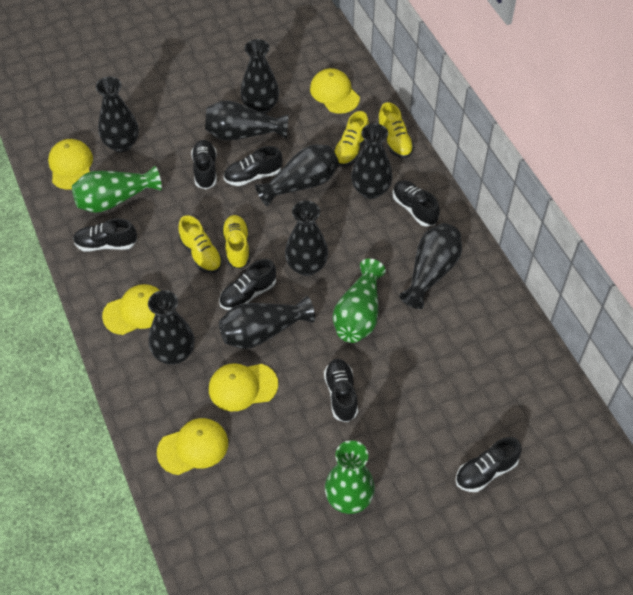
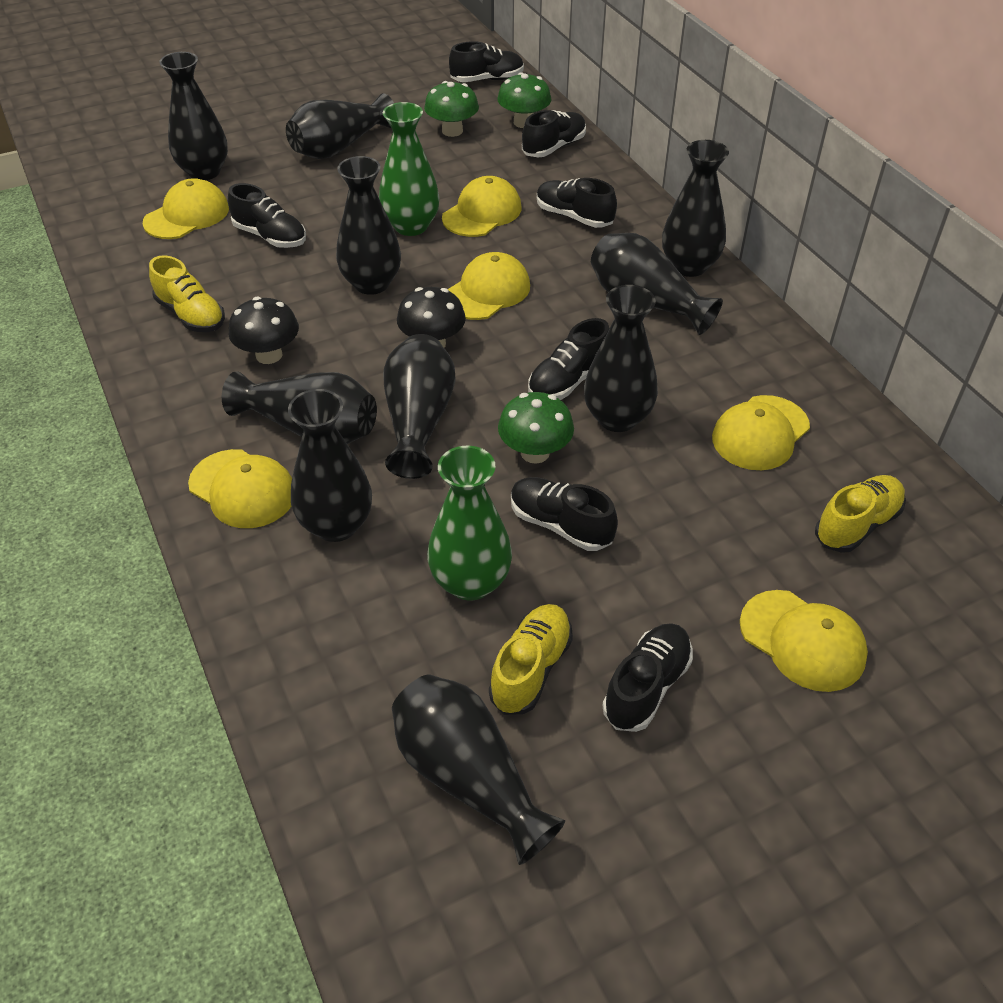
black mushroom: none = 0 -> [229,297,299,364] [397,287,466,347] = 2
black vase: [95,77,139,152] [148,290,194,365] [205,101,288,141] [219,296,315,349] [240,39,279,114] [255,145,339,207] [285,201,328,276] [351,123,393,199] [399,223,462,309] = 9 -> [159,52,228,180] [222,371,377,444] [286,93,394,159] [288,389,372,542] [336,156,401,295] [383,334,456,479] [392,674,565,865] [584,285,658,432] [591,233,723,335] [662,140,729,277] = 10
green mushroom: none = 0 -> [424,81,479,137] [497,72,551,128] [498,392,574,464] = 3
green vase: [72,166,162,213] [325,440,375,514] [333,258,386,343] = 3 -> [379,102,440,236] [427,445,512,601] = 2
yellow cap: [48,139,93,190] [102,284,160,335] [157,418,228,475] [209,363,278,411] [310,68,360,114] = 5 -> [143,178,229,239] [188,449,292,528] [442,176,521,237] [448,252,530,320] [712,395,810,470] [740,590,868,692] = 6
yellow shoe: [178,215,223,274] [222,215,250,269] [334,111,369,166] [377,102,414,158] = 4 -> [149,255,225,332] [489,604,573,715] [815,475,906,553] = 3

